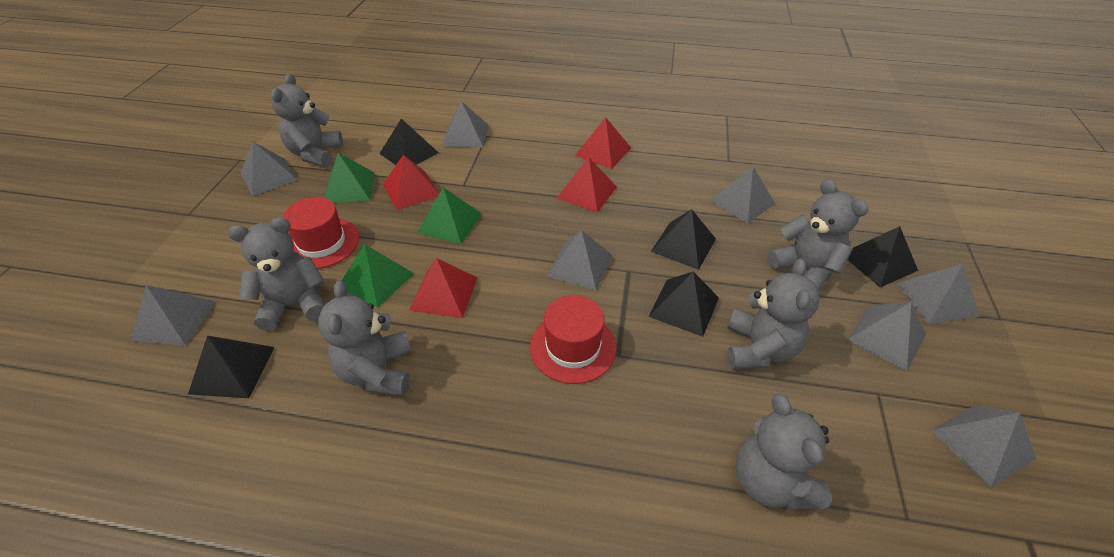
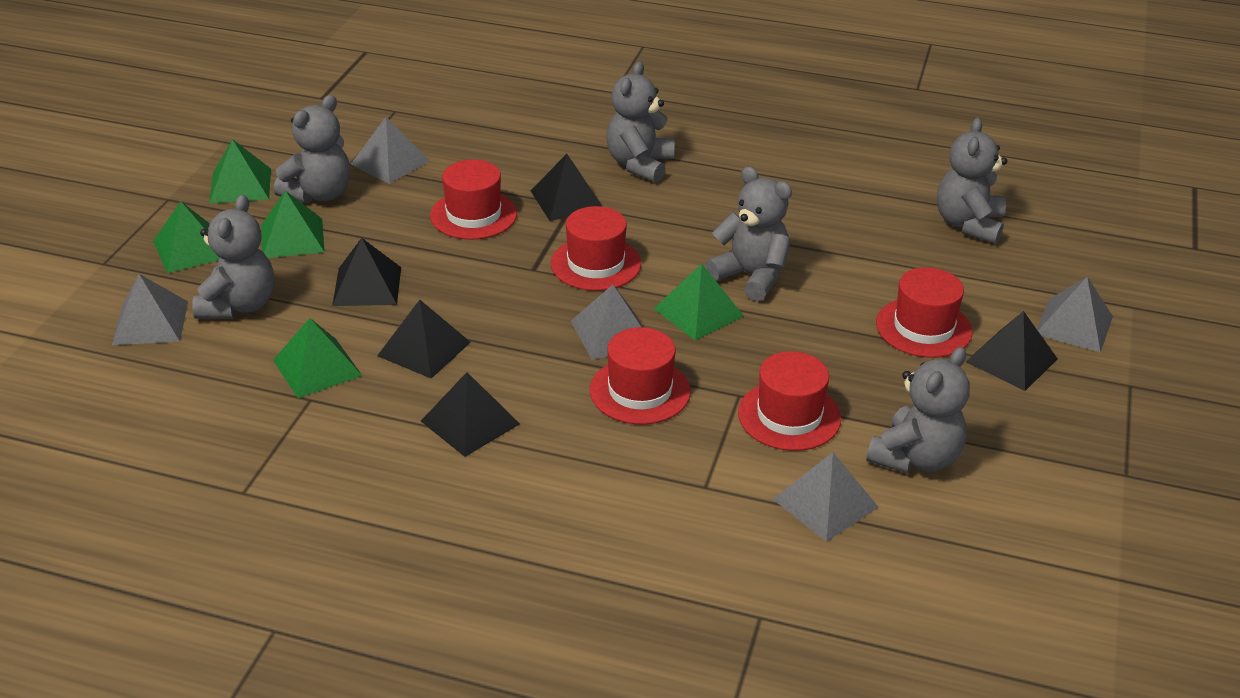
green pyramid: [324,153,375,203] [342,244,415,308] [417,187,482,244] = 3 -> [153,202,220,273] [209,139,271,204] [261,191,325,258] [273,318,362,398] [654,264,744,341] = 5
grey pyramid: [130,285,215,346] [240,142,298,196] [442,101,488,148] [546,230,612,291] [710,167,775,224] [847,302,926,371] [896,264,980,324] [931,405,1036,489] = 8 -> [112,274,188,345] [351,117,430,184] [571,284,642,360] [773,452,879,542] [1037,277,1113,353] = 5
red hat: [283,197,359,269] [530,295,617,384] = 2 -> [430,160,517,240] [551,206,641,291] [590,327,691,424] [738,351,841,451] [876,267,973,358] = 5
red pyramid: [383,155,440,210] [409,258,477,318] [556,157,617,213] [575,117,631,169] = 4 -> none = 0

